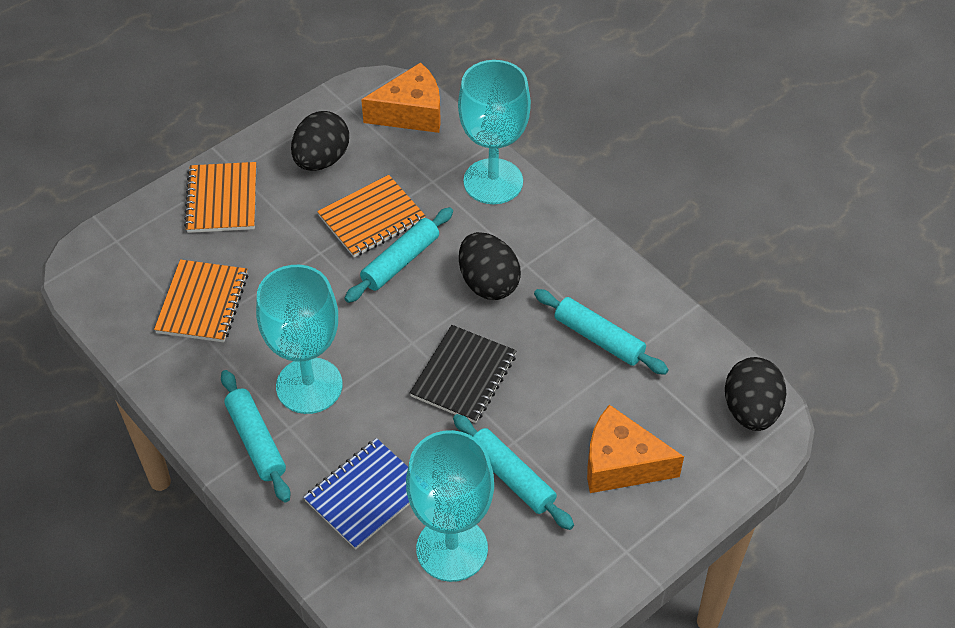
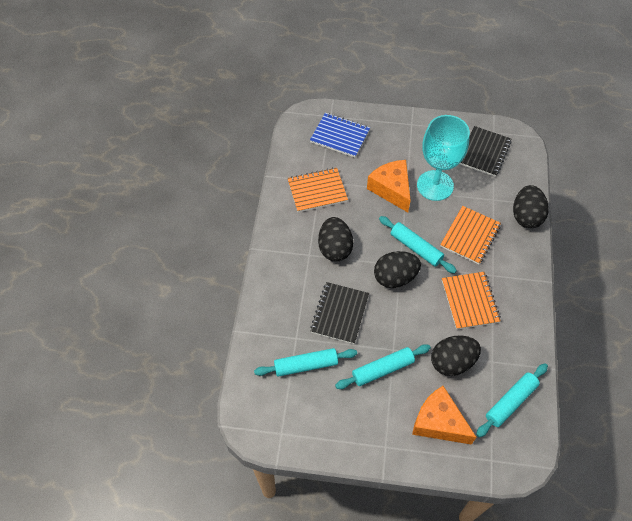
black egg: [291,111,349,171] [459,232,521,300] [725,357,787,431] = 3 -> [318,217,353,262] [374,251,421,288] [431,336,481,376] [513,185,549,228] = 4
black notebook: [410,325,516,423] = 1 -> [310,282,369,344] [460,126,511,177] = 2
turquoise goblet: [256,265,342,414] [406,430,494,582] [458,60,531,204] = 3 -> [417,115,470,201] = 1

